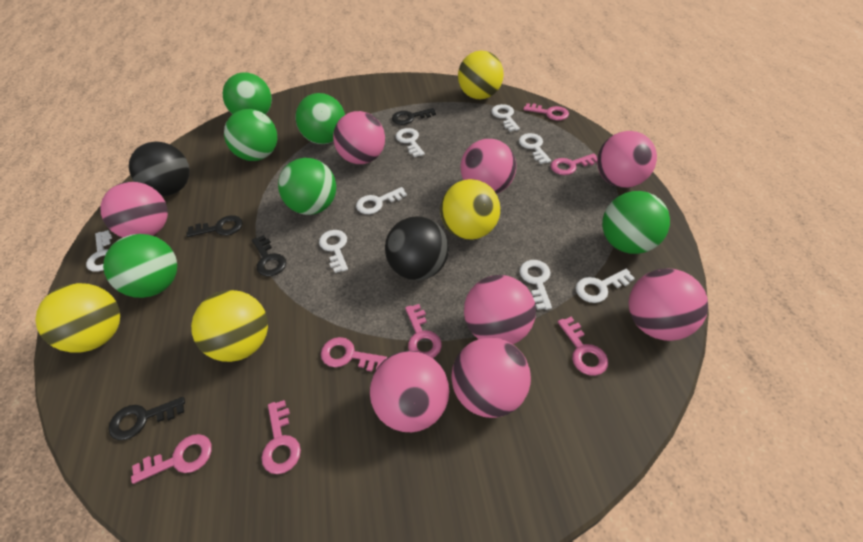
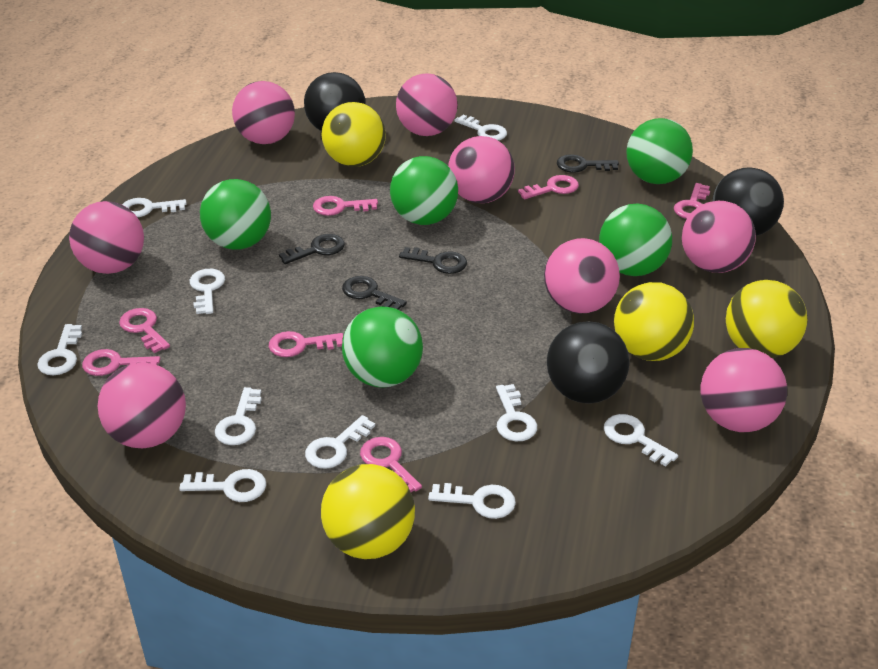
black ball: [129,142,190,196] [385,216,449,280] = 2 -> [304,72,365,132] [547,321,629,404] [712,168,784,236] = 3
green ball: [103,234,177,298] [223,72,272,115] [224,109,277,161] [278,158,336,215] [296,93,345,144] [602,191,670,254] = 6 -> [200,179,271,250] [342,306,423,387] [390,156,458,225] [599,204,672,276] [626,118,693,184] = 5
white key: [86,230,112,272] [319,230,348,273] [356,187,407,214] [396,128,425,157] [491,104,520,132] [519,133,551,164] [520,260,552,310] [576,269,635,303] = 8 -> [37,324,82,375] [122,198,187,217] [179,469,266,502] [190,269,225,314] [215,387,262,445] [305,415,375,469] [428,483,516,519] [454,115,507,140] [496,384,537,441] [604,414,678,467] = 10

